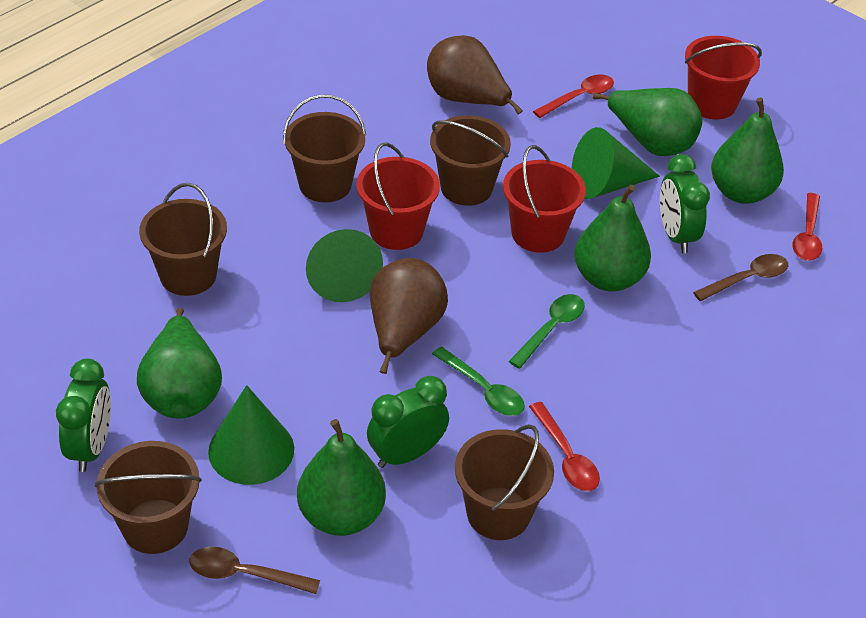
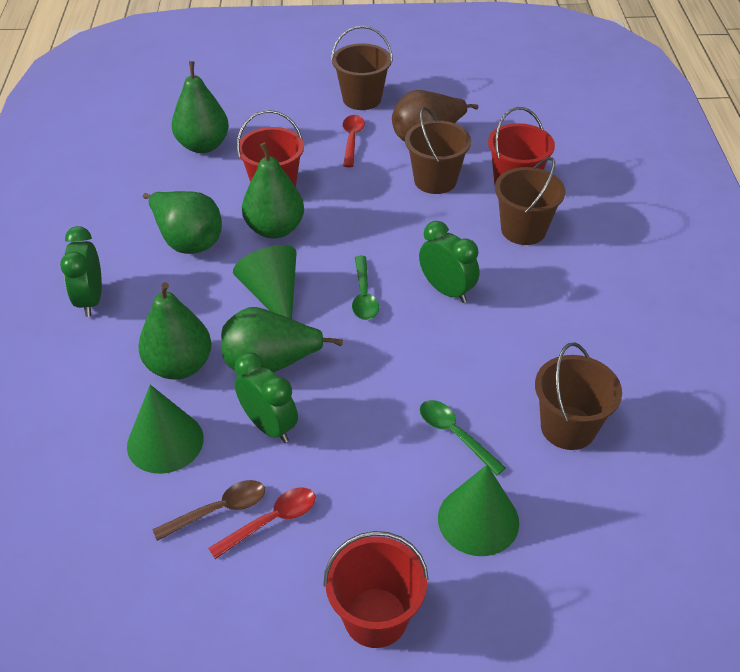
brown bucket: [95,441,202,554] [139,183,227,296] [283,94,366,203] [430,115,511,206] [455,424,554,540] = 5 -> [331,26,393,110] [405,107,471,194] [495,157,565,245] [535,342,622,450] = 4
brown pear: [370,258,448,374] [427,35,523,115] = 2 -> [392,90,479,141] = 1
brown spoon: [189,547,320,594] [693,254,788,301] = 2 -> [152,480,265,541] = 1
red spoon: [529,402,600,491] [533,75,614,118] [793,193,822,261] = 3 -> [208,488,315,559] [343,115,365,167] = 2

